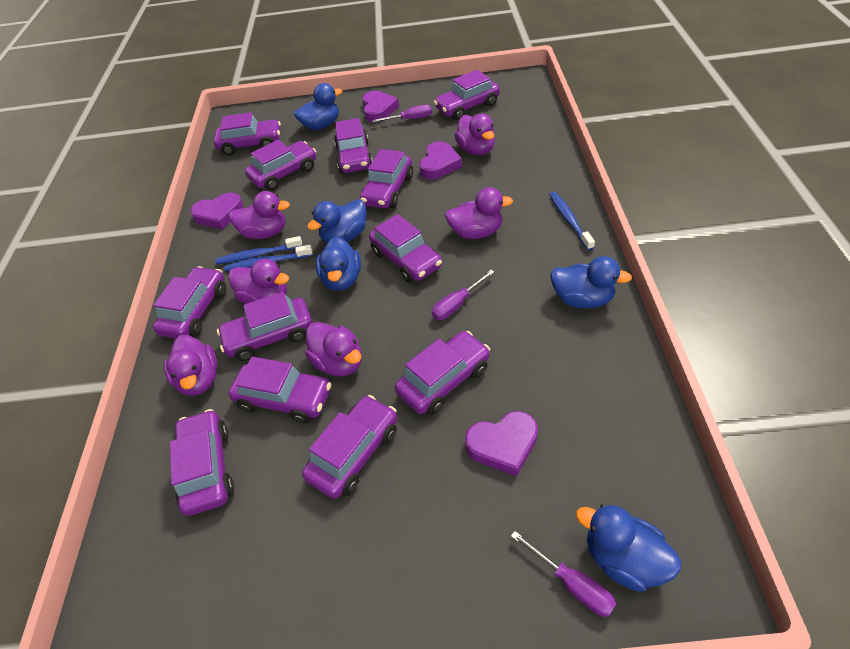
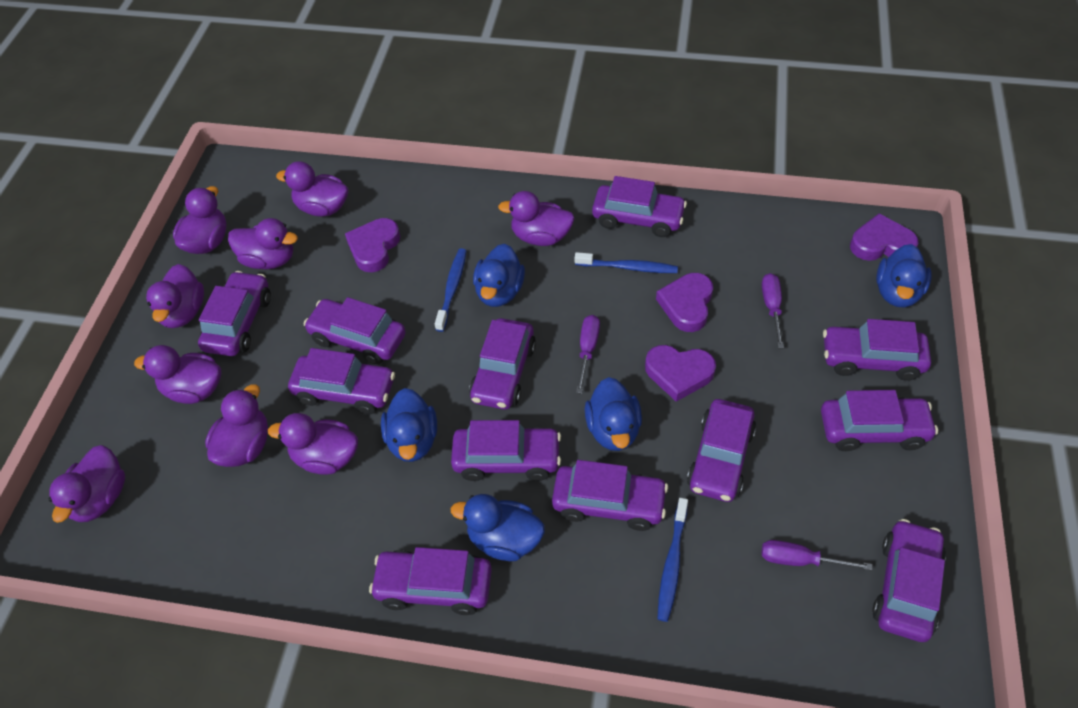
purple duck: [164,335,218,396] [228,259,289,304] [229,191,290,239] [305,322,362,377] [445,187,513,239] [454,114,495,155] = 6 -> [49,445,125,523] [134,345,222,404] [146,264,204,328] [173,186,227,254] [205,384,268,467] [228,218,298,269] [268,413,358,475] [276,161,349,216] [498,191,575,246] = 9

